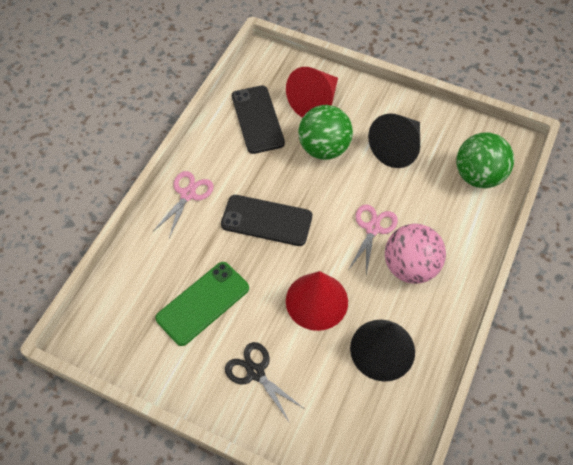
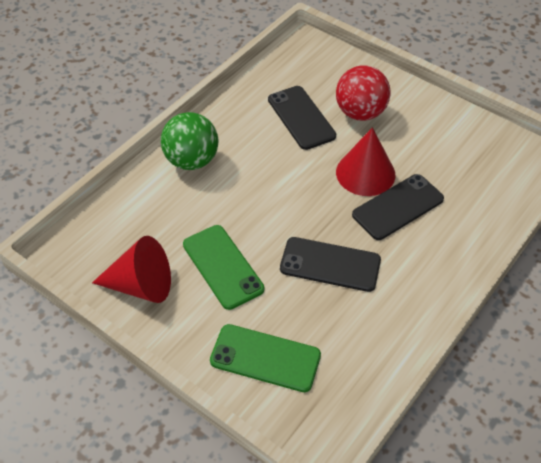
black cone: [350,320,415,382] [368,113,420,168] = 2 -> none = 0
black phone: [221,195,312,246] [232,86,285,154] = 2 -> [268,86,336,150] [280,237,381,292] [352,174,444,240] = 3
black scissors: [225,342,303,423] = 1 -> none = 0
green ball: [298,105,353,160] [456,133,514,188] = 2 -> [161,112,218,170] = 1
green phone: [155,262,249,346] = 1 -> [183,225,264,310] [210,324,321,392] = 2
pink ball: [385,224,446,284] = 1 -> none = 0
pink scissors: [154,171,214,238] [349,204,398,275] = 2 -> none = 0
red ball: none = 0 -> [336,65,391,121] = 1

